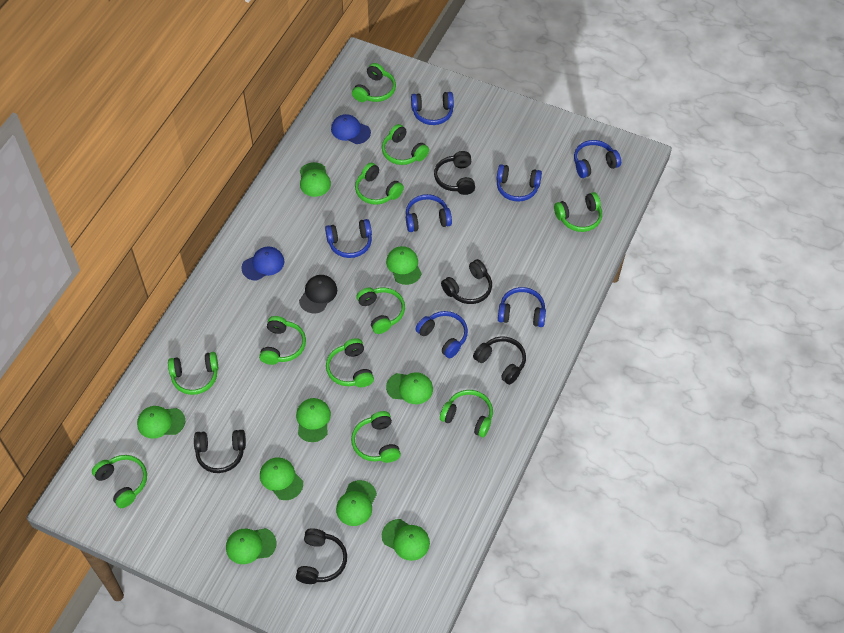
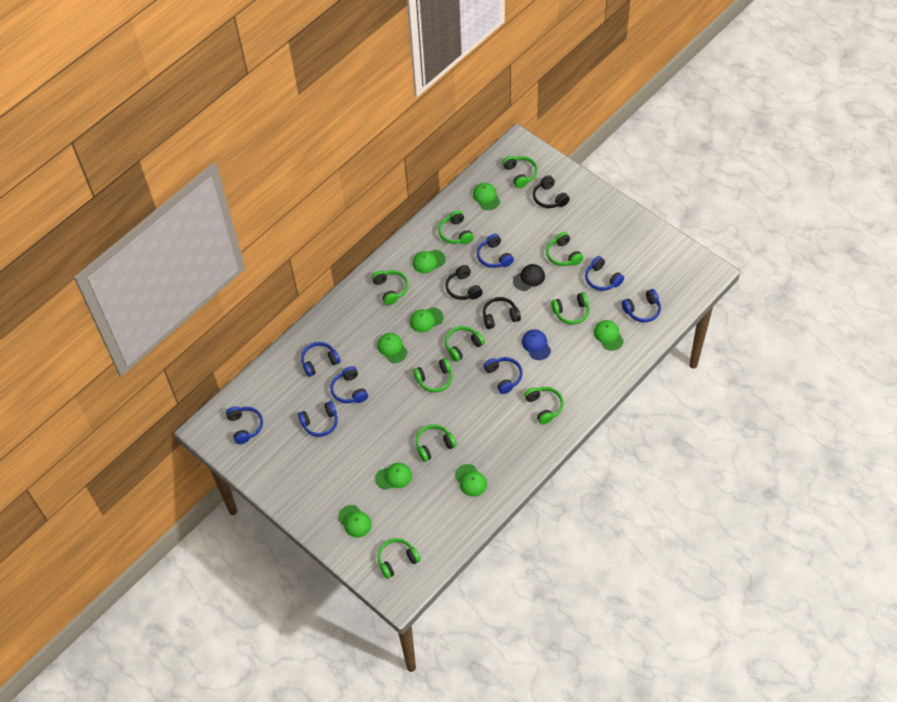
black headphones: [194,430,246,473] [296,528,347,584] [434,151,475,195] [441,259,492,304] [473,336,526,385] = 5 -> [445,265,483,300] [483,297,521,329] [533,175,570,208] = 3
blue cap: [241,247,284,281] [331,114,371,144] = 2 -> [522,329,551,360] = 1
blue headphones: [325,219,372,258] [406,194,452,232] [411,92,454,125] [416,311,468,358] [497,164,542,202] [498,287,546,327] [574,140,621,178] = 7 -> [226,406,263,444] [298,401,338,437] [301,342,341,377] [330,366,368,403] [477,234,514,268] [483,357,523,394] [585,256,624,291] [622,289,661,322] = 8
green cap: [137,406,185,439] [226,528,276,564] [260,457,303,500] [296,398,331,442] [300,162,331,197] [336,480,377,526] [382,519,430,561] [386,246,422,285] [386,372,433,404] = 9 -> [338,505,372,538] [375,463,412,490] [377,333,407,363] [410,307,443,332] [413,250,446,273] [455,464,487,497] [473,183,500,210] [594,320,624,351] = 8
green headphones: [92,455,147,508] [168,352,218,395] [259,316,306,365] [326,338,374,387] [351,411,401,463] [352,63,396,102] [355,163,404,205] [357,287,405,334] [382,124,429,165] [440,390,493,437] [554,192,602,232] = 11 -> [372,270,408,305] [377,538,421,579] [413,358,452,392] [416,424,457,462] [438,211,474,244] [445,326,485,362] [502,156,538,188] [524,387,564,425] [546,232,583,266] [551,292,589,324] = 10

